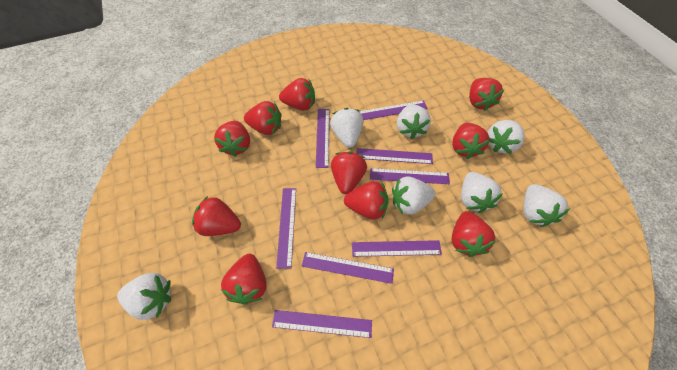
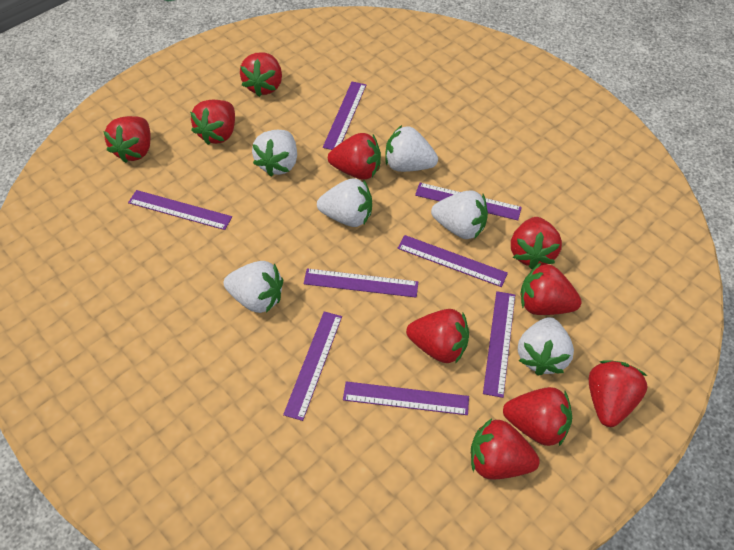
white strawberry: [117,273,171,320] [330,108,363,148] [392,176,435,215] [397,104,431,139] [461,172,502,213] [487,120,525,154] [523,184,570,227] = 7 -> [224,261,283,313] [252,130,297,176] [317,178,372,227] [385,125,438,172] [431,191,488,239] [518,317,574,376] = 6

